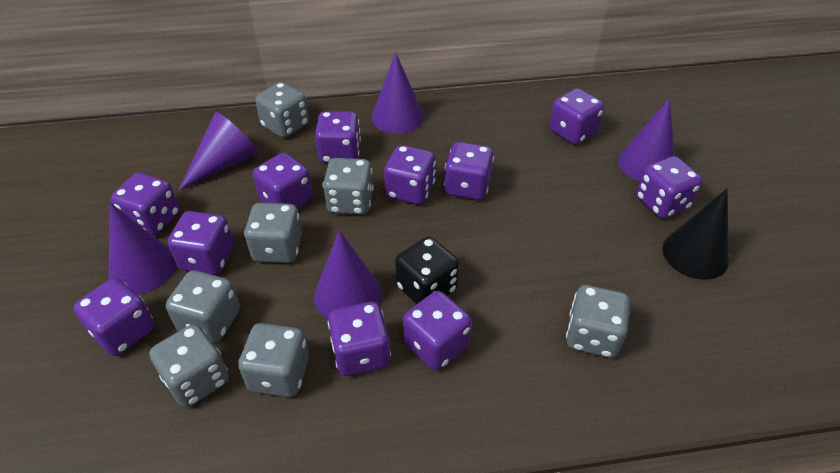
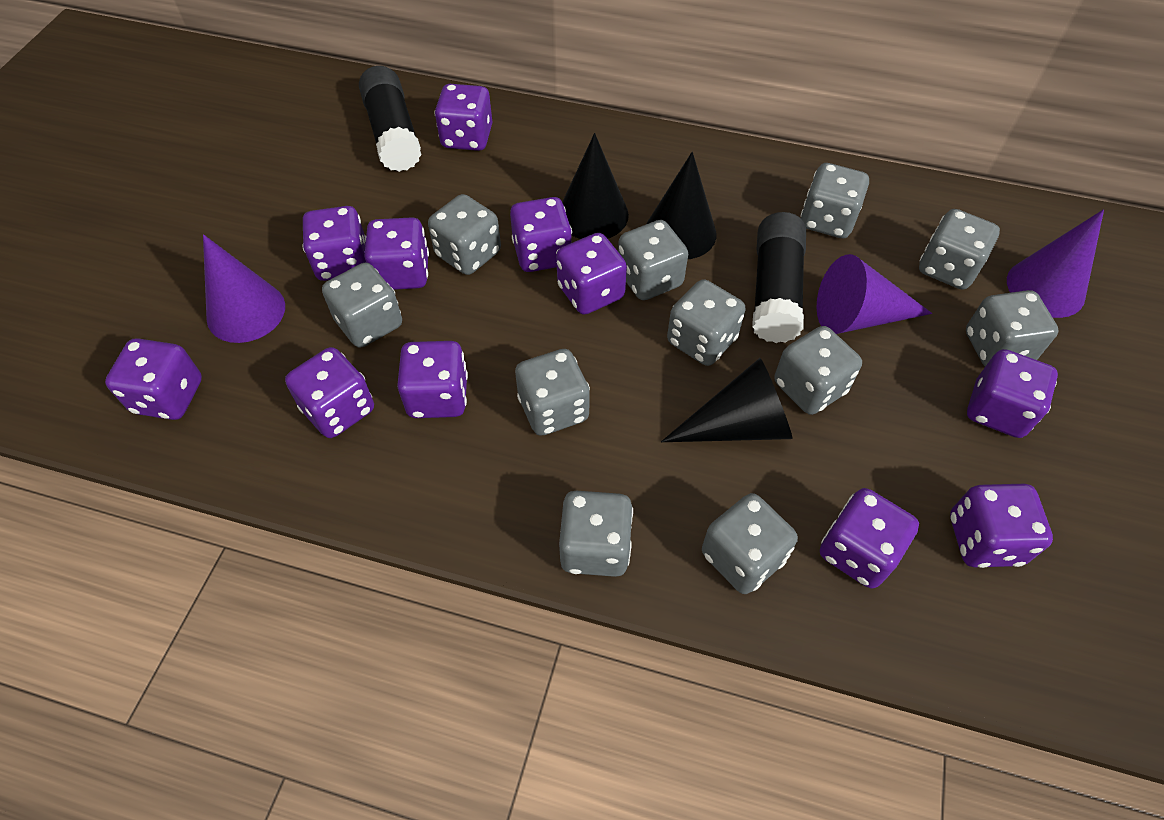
black cone: [662,189,729,280] = 1 -> [562,133,629,239] [647,152,717,259] [661,358,793,442] = 3
black dice: [395,237,459,304] = 1 -> none = 0
black glue stick: none = 0 -> [359,66,422,172] [752,212,806,343] = 2
grey dice: [149,324,229,408] [166,270,240,343] [238,323,309,397] [244,203,302,263] [255,82,309,138] [323,158,374,215] [566,285,630,358] = 7 -> [322,263,402,348] [428,194,501,275] [515,349,590,436] [559,491,633,577] [618,220,688,300] [667,279,746,366] [702,493,798,594] [774,326,862,415] [801,163,869,238] [919,209,1000,290] [966,290,1059,366] = 11
purple cone: [109,203,176,294] [178,112,258,191] [314,230,382,319] [372,52,424,134] [618,99,675,181] = 5 -> [203,234,285,343] [816,254,932,334] [1007,209,1104,318] = 3

